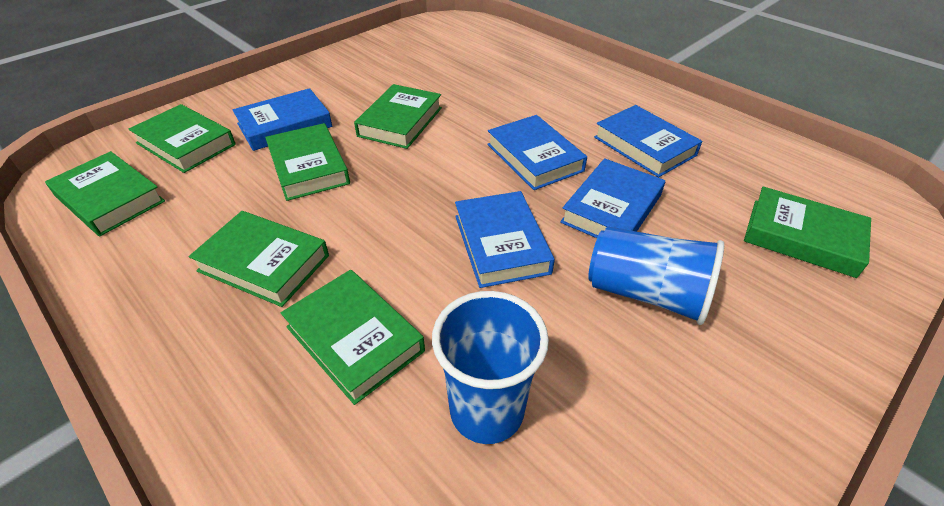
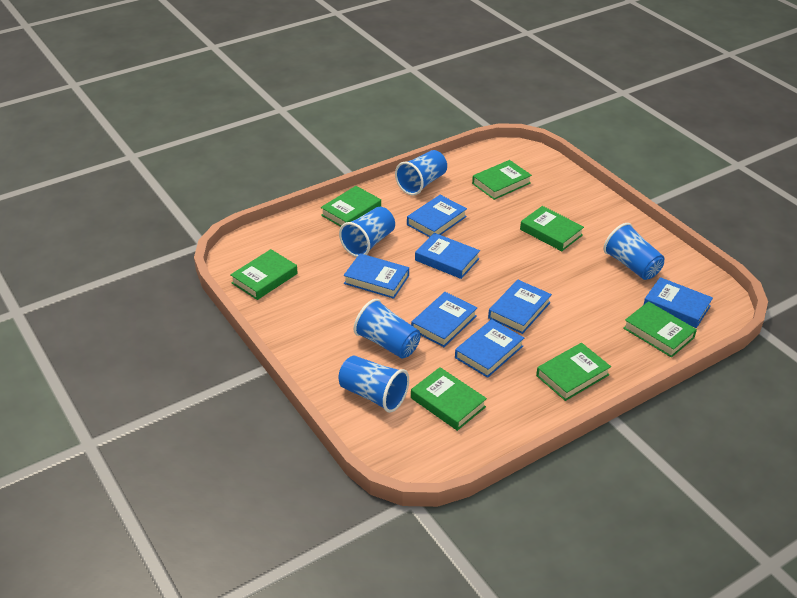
blue book: [233,88,332,151] [455,191,555,288] [487,115,587,190] [560,158,665,238] [594,105,702,177] = 5 -> [343,253,409,299] [407,195,467,237] [411,292,477,347] [415,233,480,279] [455,319,524,378] [488,280,552,334] [643,277,713,328] = 7
blue cup: [432,291,549,444] [588,227,724,325] = 2 -> [338,356,409,413] [339,207,395,257] [354,299,420,359] [395,150,447,195] [603,223,664,280] = 5

